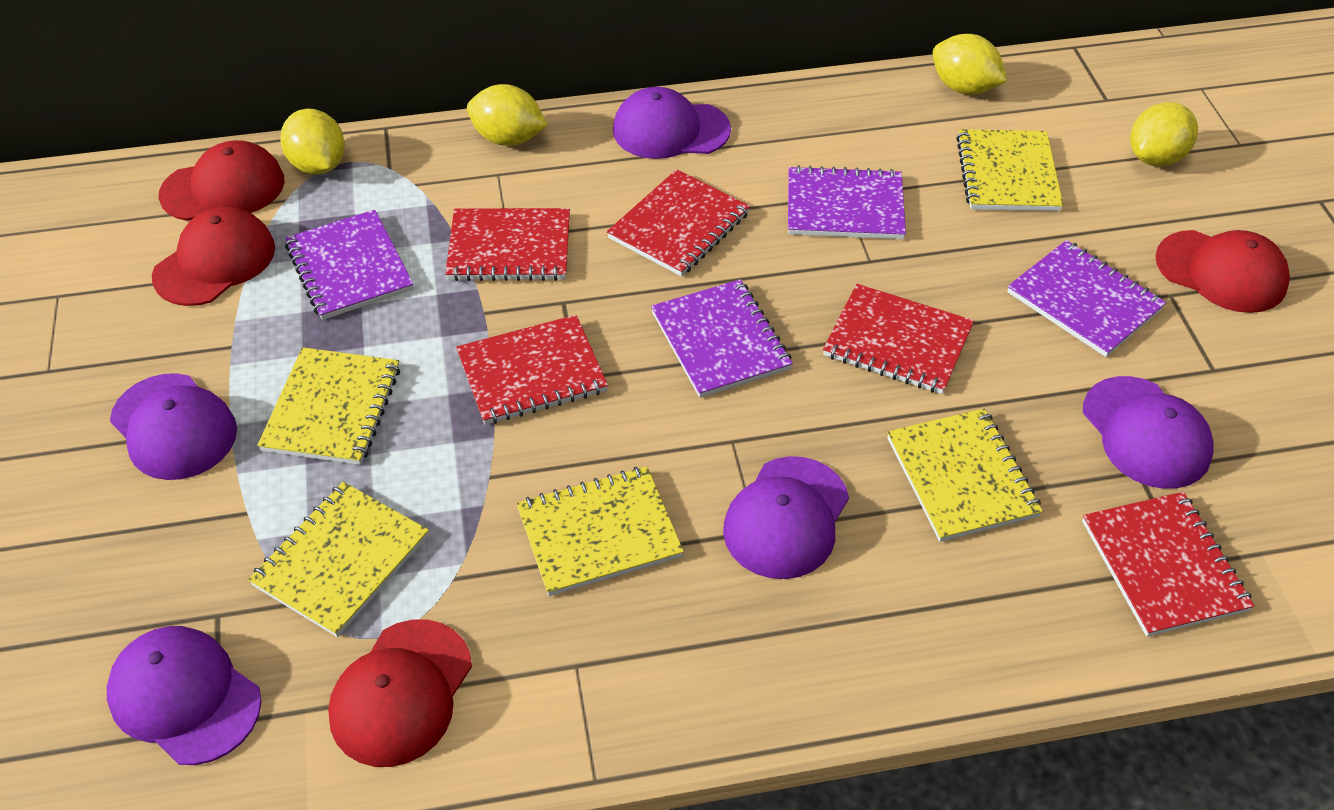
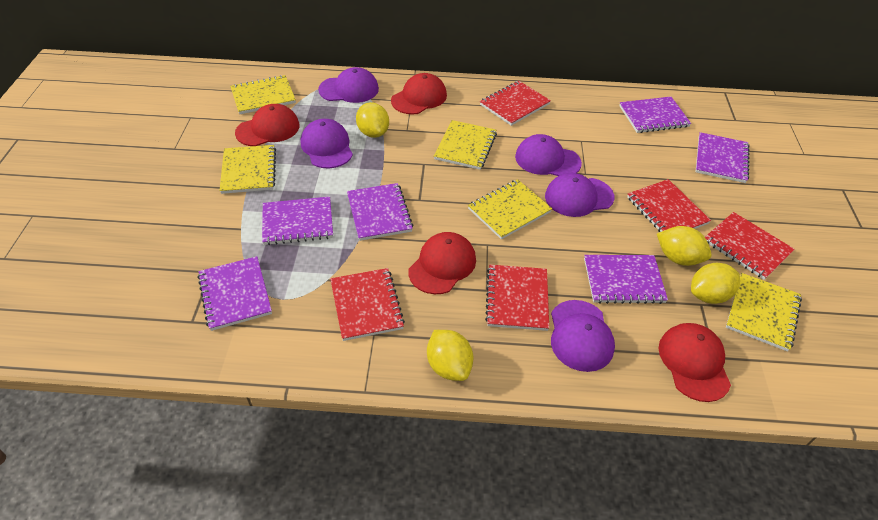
purple notebook: [285,210,414,320] [651,279,793,398] [788,165,906,239] [1007,240,1166,357] = 4 -> [198,256,272,331] [262,197,333,245] [347,183,413,241] [584,255,668,304] [619,97,691,133] [696,132,750,183] = 6

